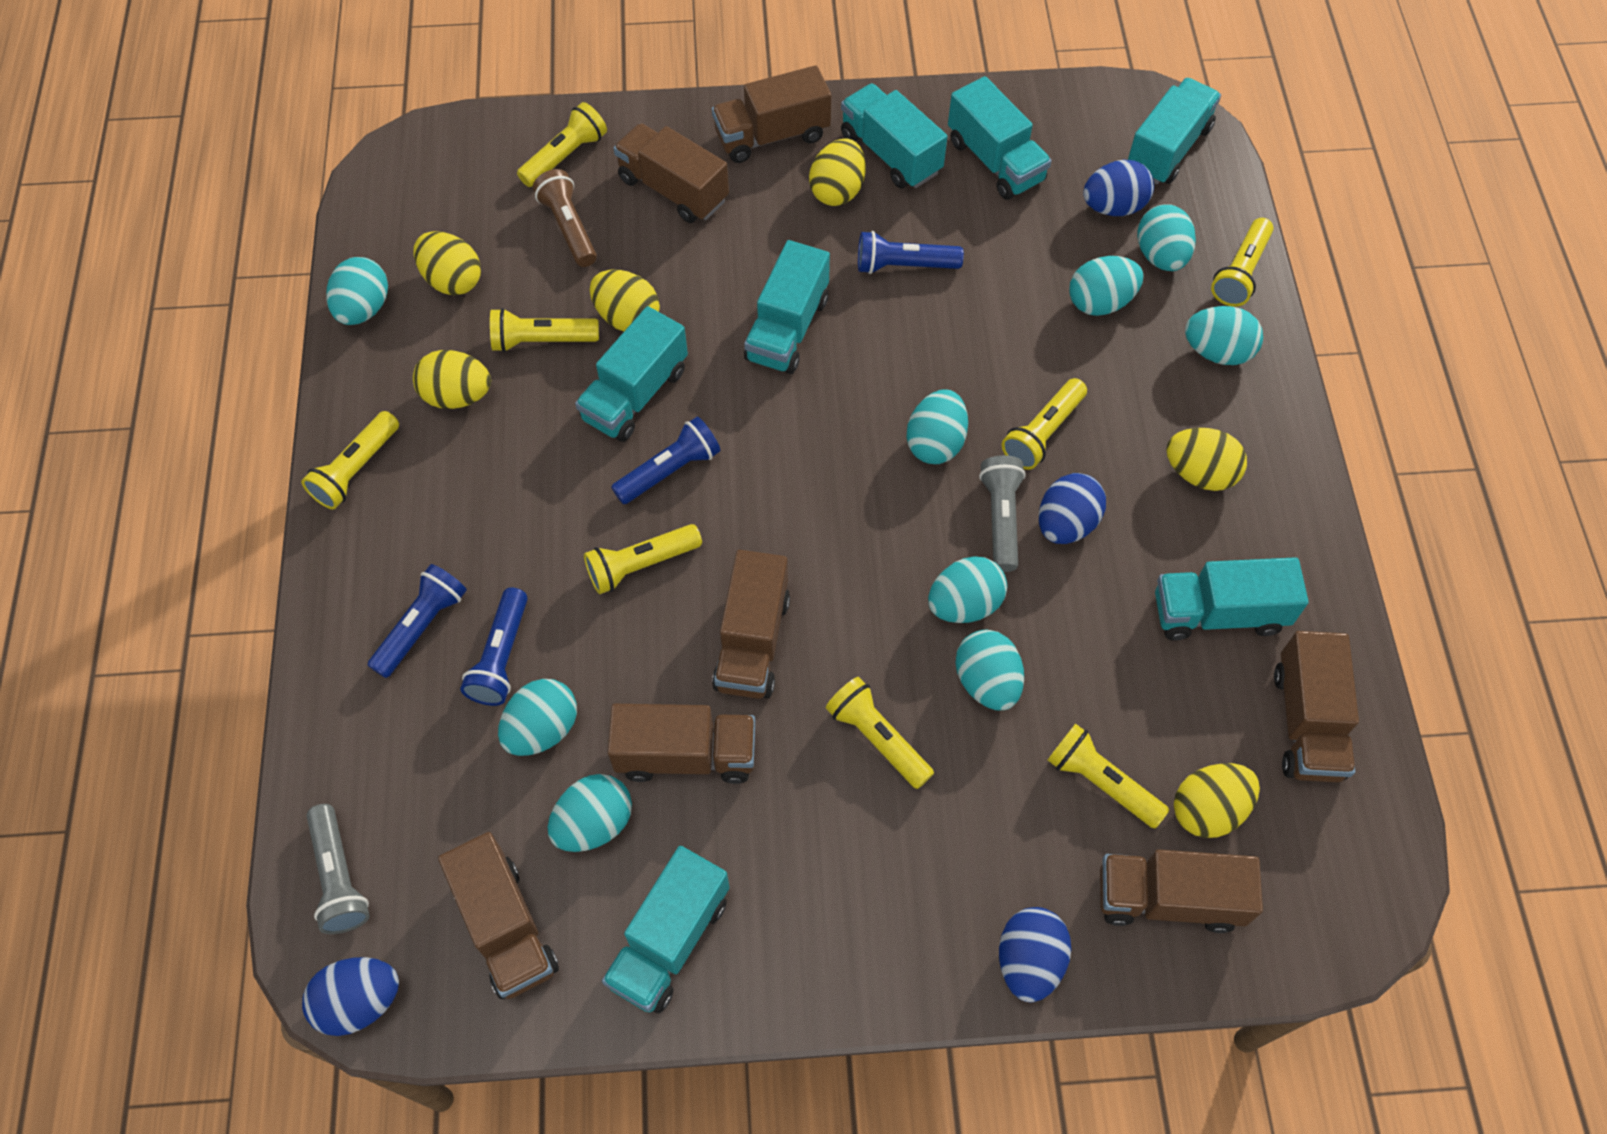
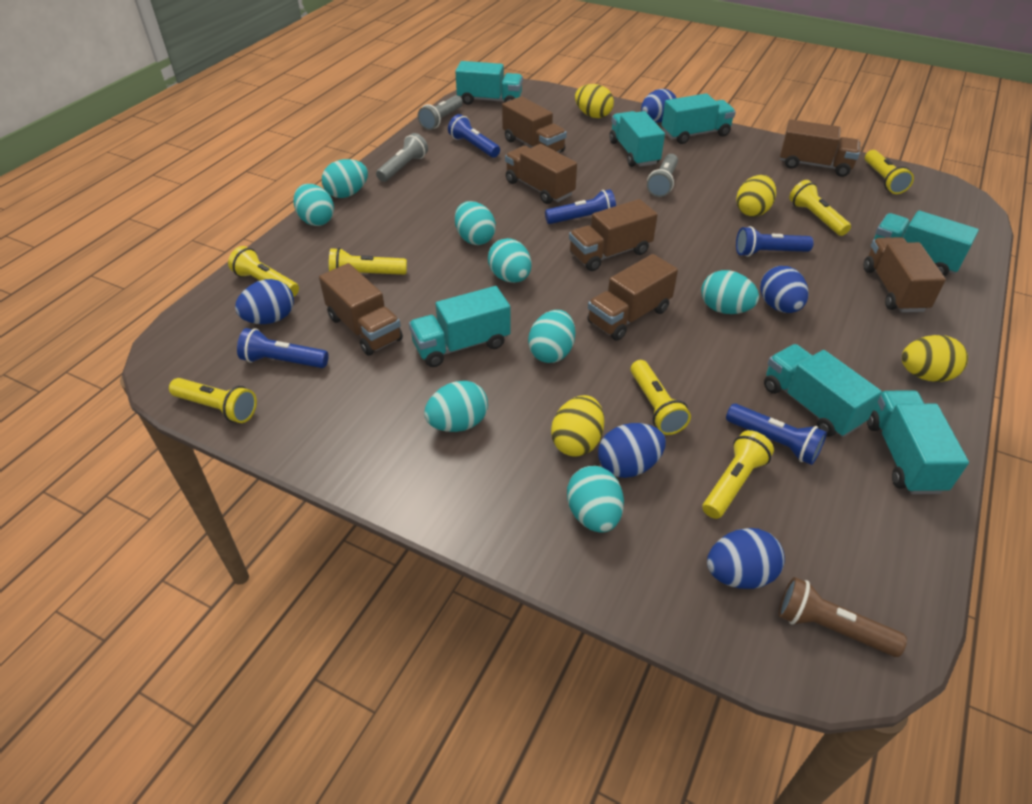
blue egg: [302,957,399,1036] [999,907,1071,1002] [1039,473,1106,544] [1083,160,1154,216] = 4 -> [235,279,294,324] [598,423,666,478] [641,89,677,123] [707,528,785,589] [760,266,809,313] = 5
blue flashlight: [368,564,467,678] [460,587,528,706] [611,417,721,504] [858,231,964,274] = 4 -> [237,328,329,368] [448,114,500,158] [545,189,616,224] [726,404,827,465] [736,226,814,257] = 5
grey flashlight: [307,804,369,934] [979,455,1026,572] = 2 -> [376,133,428,182] [418,95,463,130] [647,154,678,197] = 3
turquoise egg: [326,257,388,325] [498,679,577,756] [548,774,632,852] [907,389,968,464] [928,557,1007,623] [955,629,1024,710] [1069,256,1143,316] [1137,204,1196,271] [1185,306,1263,365] = 9 -> [293,184,334,226] [322,159,368,198] [424,381,488,432] [455,201,496,245] [488,238,532,283] [528,310,575,363] [567,466,624,533] [701,270,759,314] = 8
yellow egg: [413,350,491,409] [414,231,481,295] [590,270,660,331] [809,138,865,206] [1166,428,1247,491] [1174,763,1260,838] = 6 -> [551,395,604,457] [575,84,614,118] [736,175,776,217] [902,335,968,382] = 4
yellow flashlight: [301,411,399,509] [490,308,599,352] [517,102,607,187] [584,524,702,594] [826,677,934,789] [1002,378,1087,470] [1048,723,1169,828] [1211,218,1273,307] = 8 -> [169,378,257,423] [228,246,299,297] [329,248,407,275] [630,360,691,435] [702,430,774,519] [789,180,851,236] [865,150,914,194] = 7

